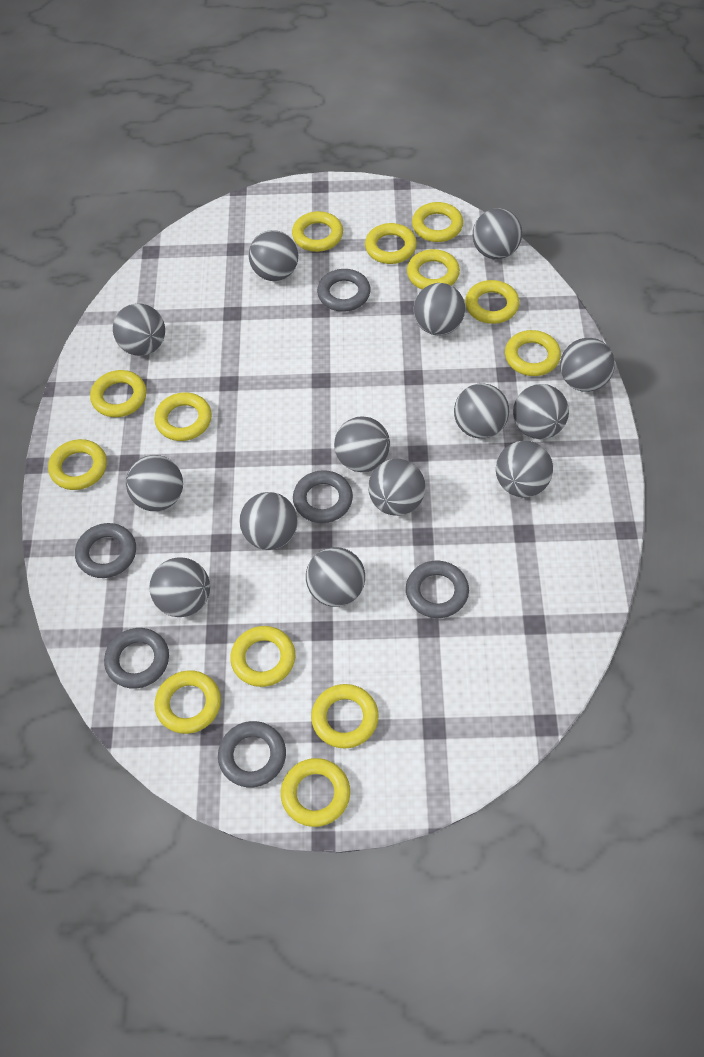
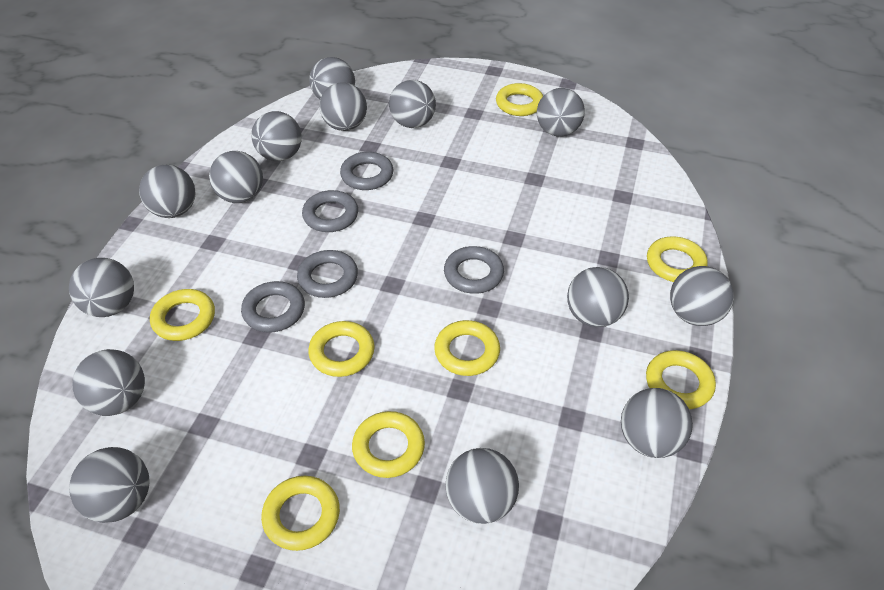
grey ring: [75,523,136,578] [104,628,169,689] [218,721,286,787] [293,470,353,523] [317,269,370,312] [406,561,469,618] = 6 -> [241,281,305,333] [297,250,358,298] [302,190,358,232] [340,152,393,190] [444,246,504,294] = 5
yellow ring: [48,439,107,490] [90,370,146,417] [154,392,212,441] [154,670,221,734] [230,626,295,687] [281,758,350,827] [292,211,343,252] [311,684,379,748] [365,223,417,264] [407,249,460,290] [412,202,463,242] [465,280,519,324] [505,330,561,376] = 13 -> [150,289,215,341] [261,476,340,551] [308,321,375,377] [352,411,425,478] [434,320,500,376] [496,83,543,116] [646,350,716,409] [647,236,708,282] = 8

